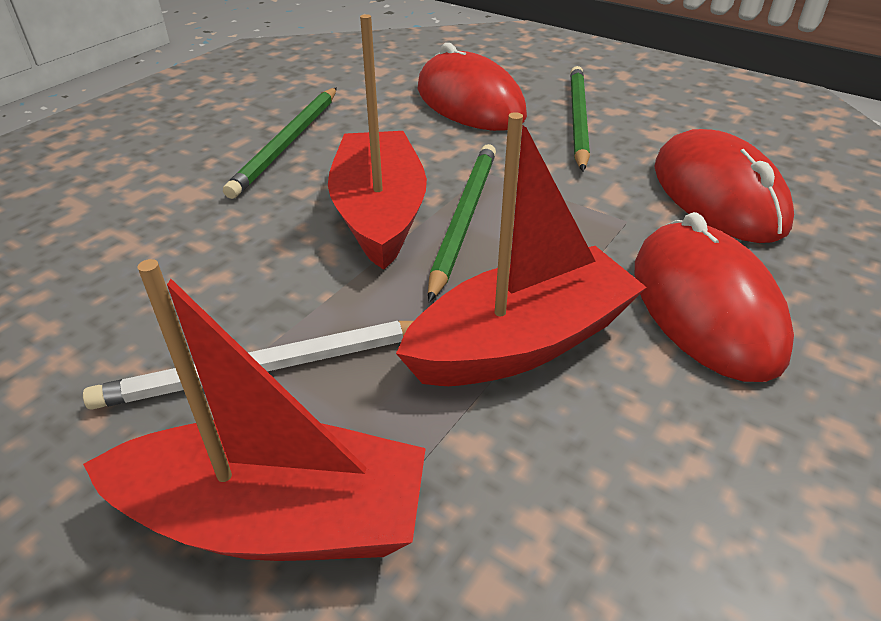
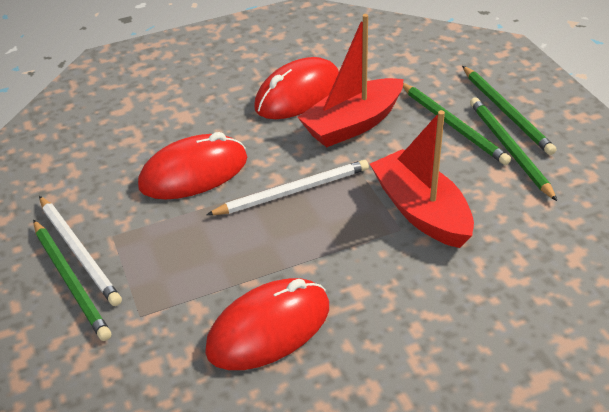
green pencil: [223,87,337,199] [428,144,496,302] [570,66,590,171] = 3 -> [33,220,111,341] [403,83,511,165] [462,66,556,155] [470,98,558,202] = 4
red boat: [83,259,426,561] [328,14,427,270] [396,112,647,386] = 3 -> [298,14,403,147] [370,110,474,248] = 2
white pencil: [83,321,413,410] = 1 -> [39,196,122,306] [206,160,369,215] = 2

